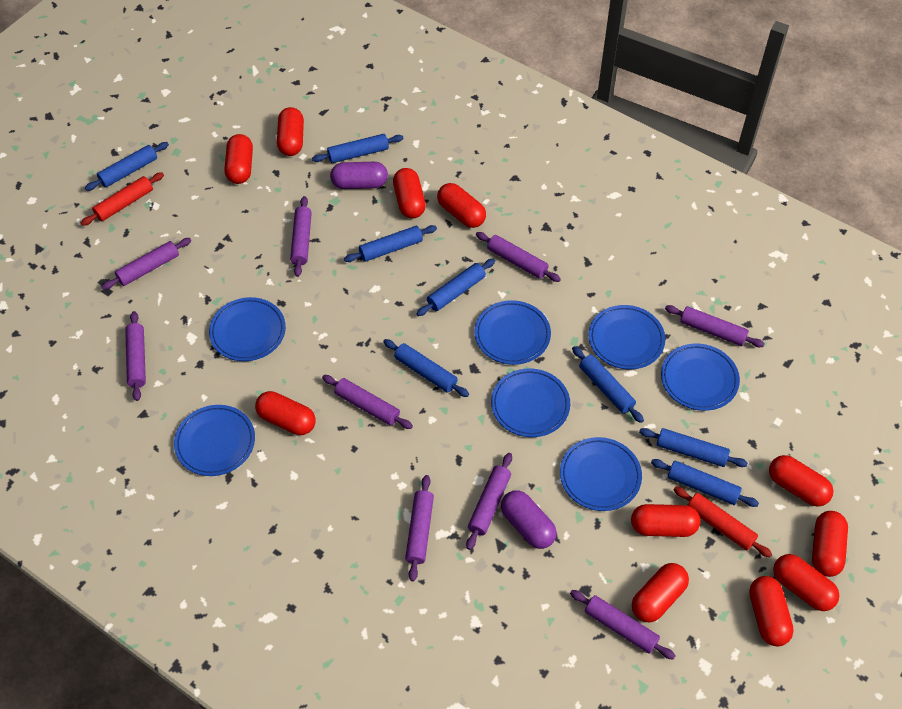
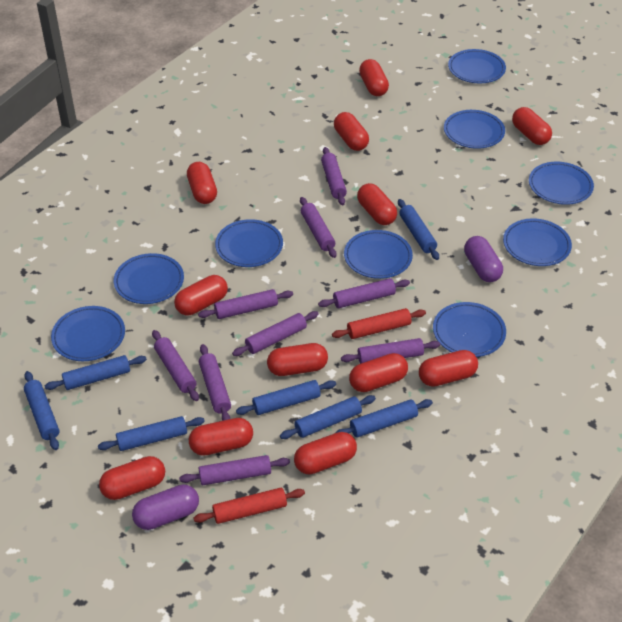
blue plate: [174,405,255,476] [209,297,286,361] [475,300,551,365] [491,368,570,437] [560,437,642,511] [589,305,665,369] [661,344,740,411] = 7 -> [51,306,125,361] [114,253,184,304] [215,219,283,267] [344,230,413,279] [433,302,506,357] [444,110,505,149] [448,49,506,83] [503,218,572,266] [529,162,594,205] = 9
blue rolling pin: [85,142,169,191] [312,134,404,163] [344,225,437,262] [383,339,469,397] [416,259,495,316] [572,346,644,423] [639,428,748,467] [651,459,759,507] = 8 -> [24,371,59,450] [45,355,147,390] [98,416,205,451] [236,380,336,415] [280,395,376,439] [336,399,433,437] [398,199,439,260] = 7
red capsule: [225,134,253,184] [255,391,316,435] [277,107,304,156] [393,168,426,219] [437,183,486,228] [631,504,700,537] [632,563,689,622] [749,576,794,646] [769,455,833,507] [773,554,840,611] [812,511,848,577] = 11 -> [99,456,165,500] [174,275,228,315] [187,162,217,204] [189,418,253,456] [267,343,328,376] [294,432,357,475] [334,112,369,151] [349,353,408,392] [357,183,397,225] [359,59,389,96] [419,350,478,387] [512,107,552,145] = 12

